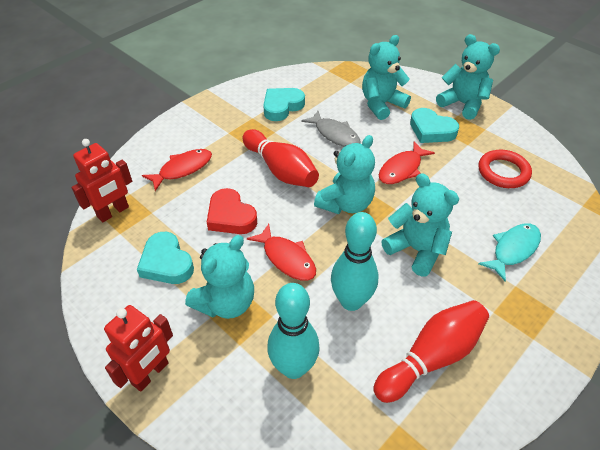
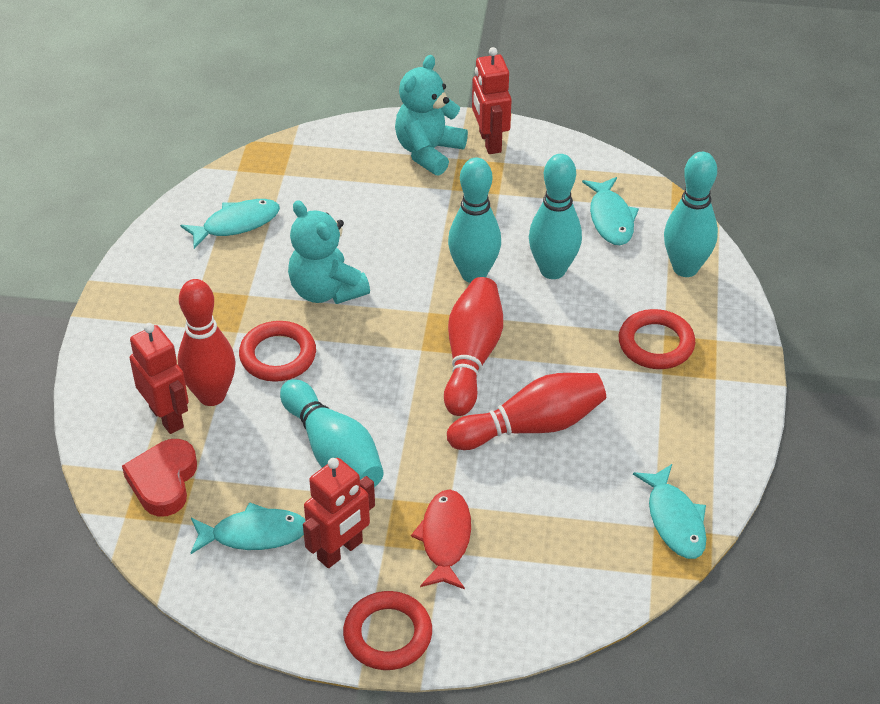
grey fish: [301,111,361,147] = 1 -> none = 0
red bowling pin: [242,129,319,187] [373,300,489,403] = 2 -> [178,279,235,406] [444,277,503,416] [447,373,606,450] = 3
red fish: [142,149,212,191] [247,224,316,281] [379,141,435,184] = 3 -> [411,489,471,589] = 1
red ring: [478,150,532,188] = 1 -> [239,321,316,382] [343,591,432,670] [619,309,695,369] = 3
red robot: [71,139,132,222] [104,305,173,392] = 2 -> [130,323,189,434] [303,458,375,568] [472,47,512,154] = 3
turquoise bowling pin: [267,283,320,379] [331,212,378,311] = 2 -> [280,379,384,487] [448,158,501,283] [529,154,582,279] [664,152,718,277] = 4
turquoise fish: [478,224,541,282] = 1 -> [180,199,280,249] [191,502,305,554] [582,177,639,245] [633,464,707,559] = 4
turquoise heart: [137,232,194,284] [263,88,305,121] [410,108,459,143] = 3 -> none = 0
turquoise teddy bear: [185,235,254,319] [314,135,375,214] [362,35,411,120] [381,173,459,276] [436,34,500,120] = 5 -> [288,200,370,304] [395,55,468,176] = 2

